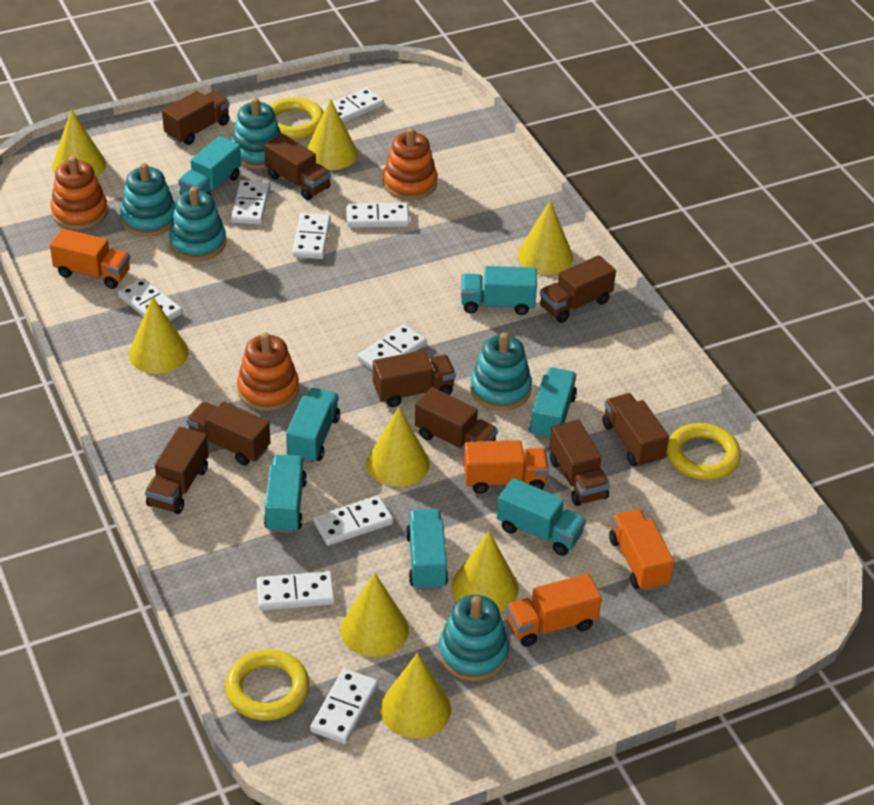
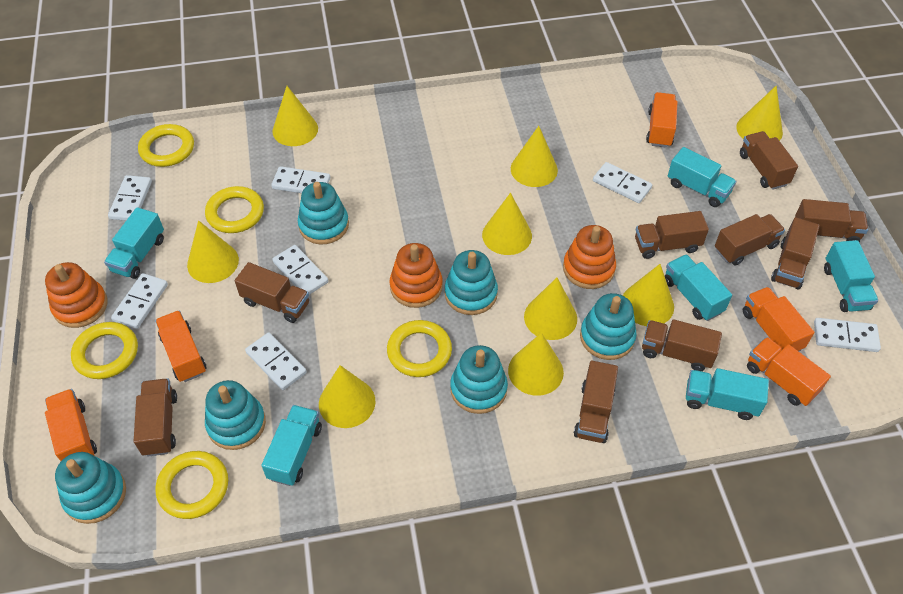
orange truck: [50,228,130,289] [464,440,549,494] [507,573,602,647] [609,509,674,592] = 4 -> [45,389,97,461] [155,310,207,382] [646,92,678,148] [743,287,814,351] [747,337,831,406] = 5
turquoise stacking toy: [120,163,175,237] [169,187,226,261] [231,98,281,169] [439,595,509,681] [470,332,532,411] = 5 -> [55,452,126,524] [205,380,266,450] [298,182,349,244] [445,250,498,315] [450,345,508,414] [580,293,637,360] = 6
turquoise truck: [178,136,241,195] [264,455,307,533] [286,388,340,463] [406,509,448,590] [461,266,537,315] [497,478,586,556] [529,367,577,440] = 7 -> [104,207,164,279] [261,405,322,486] [665,254,732,321] [668,147,736,207] [686,368,769,420] [824,240,878,312] = 6
white domino: [118,278,183,321] [231,180,270,224] [256,571,335,610] [292,213,331,259] [310,668,378,744] [313,495,394,546] [322,88,384,123] [347,203,409,228] [358,324,426,370] = 9 -> [108,175,152,221] [111,273,168,329] [245,332,307,390] [271,166,330,193] [272,245,328,295] [593,162,652,203] [814,318,881,352] = 7
yellow cone: [52,109,106,176] [129,296,189,374] [307,99,358,170] [340,573,409,657] [367,407,429,487] [380,653,451,738] [452,531,519,611] [517,200,573,275] = 8 -> [187,220,239,283] [272,86,318,146] [319,365,376,428] [482,193,532,255] [508,332,564,396] [511,126,558,187] [524,277,577,340] [623,264,674,326] [736,86,783,141] = 9
yellow ring: [225,649,310,721] [270,97,324,139] [667,423,741,480] = 3 -> [71,322,138,379] [138,124,194,167] [156,451,228,519] [205,186,264,233] [387,320,452,377] = 5

